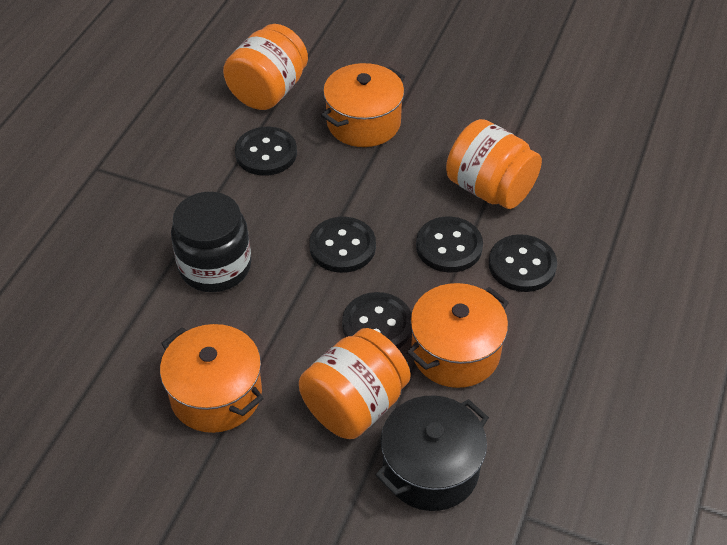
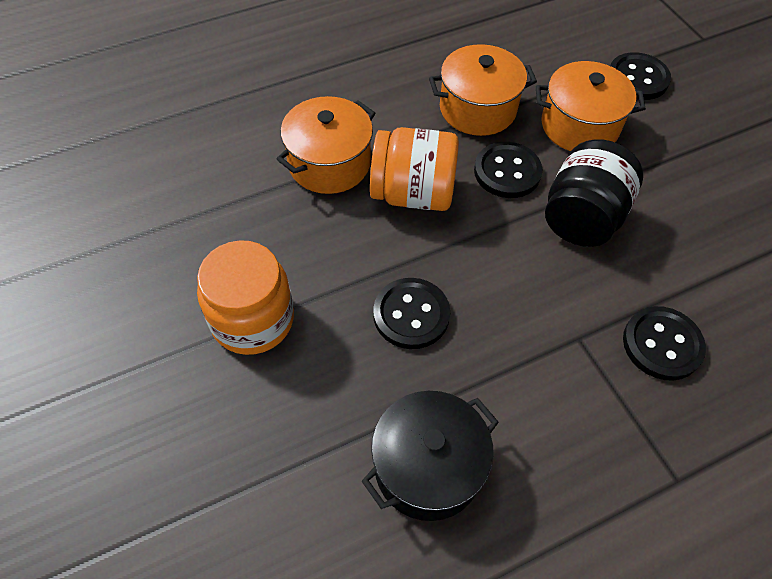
black button: [235,127,297,176] [309,217,376,273] [342,292,412,349] [416,216,483,272] [489,234,557,292] = 5 -> [373,278,450,349] [474,142,542,198] [610,52,671,100] [623,306,706,381] = 4
orange jar: [223,24,308,110] [299,328,411,439] [446,119,542,209] = 3 -> [197,240,294,355] [370,127,459,211] = 2

